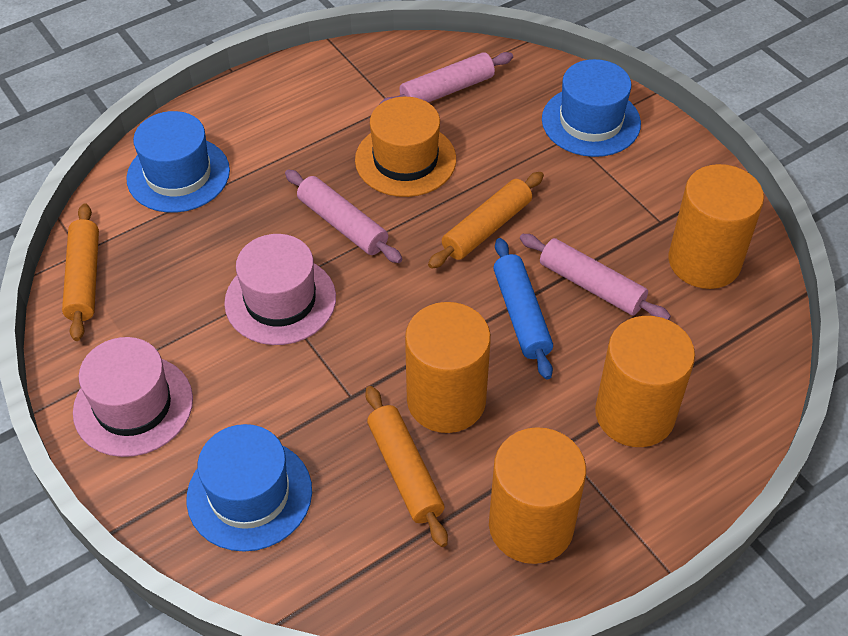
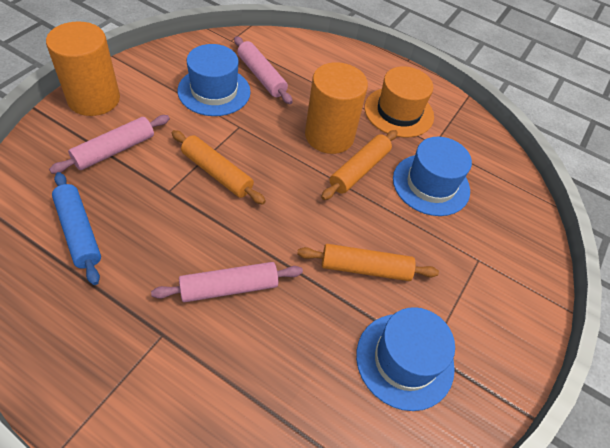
orange cylinder: [405,302,491,433] [489,427,586,564] [595,316,695,447] [668,164,764,289] = 4 -> [46,21,120,116] [305,62,368,154] = 2
pink hat: [73,337,193,457] [224,234,336,345] = 2 -> none = 0

